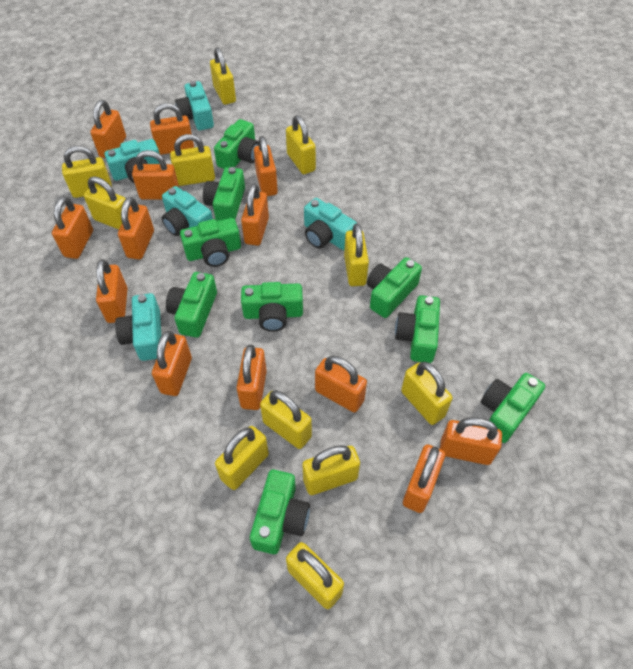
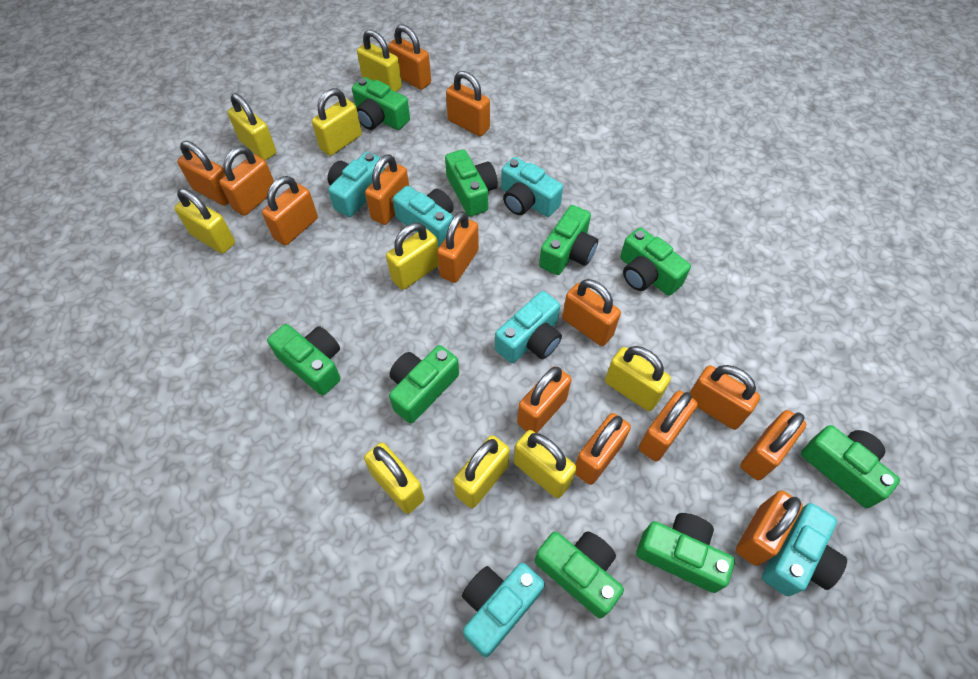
orange padlock: [52,196,93,259] [90,100,126,158] [96,259,128,323] [118,197,154,259] [132,150,179,200] [150,103,194,155] [152,331,192,396] [236,345,267,410] [241,184,269,246] [254,136,278,196] [315,356,367,413] [403,444,445,513] [440,417,502,465] = 13 -> [177,141,229,206] [219,146,274,216] [262,176,318,246] [365,154,409,225] [388,24,431,90] [437,211,479,283] [446,71,490,136] [517,366,572,433] [562,279,621,346] [575,413,631,485] [639,391,698,461] [690,365,760,430] [736,490,803,566] [740,410,807,481] = 14
turquoise camera: [105,139,160,183] [115,293,161,361] [162,186,213,236] [175,81,214,131] [304,198,357,250] = 5 -> [327,151,385,217] [392,186,454,248] [462,563,545,657] [495,291,562,363] [501,157,563,217] [762,503,847,596] = 6
yellow padlock: [62,146,112,198] [84,176,129,230] [170,134,215,186] [210,48,236,105] [215,426,269,490] [260,390,312,449] [286,115,316,174] [286,542,344,609] [302,445,360,495] [344,223,369,286] [401,362,453,425] = 11 -> [174,188,235,254] [227,93,276,160] [312,88,362,156] [357,30,402,92] [364,442,424,514] [386,223,438,290] [453,435,510,508] [514,430,577,498] [605,346,671,411] = 9

